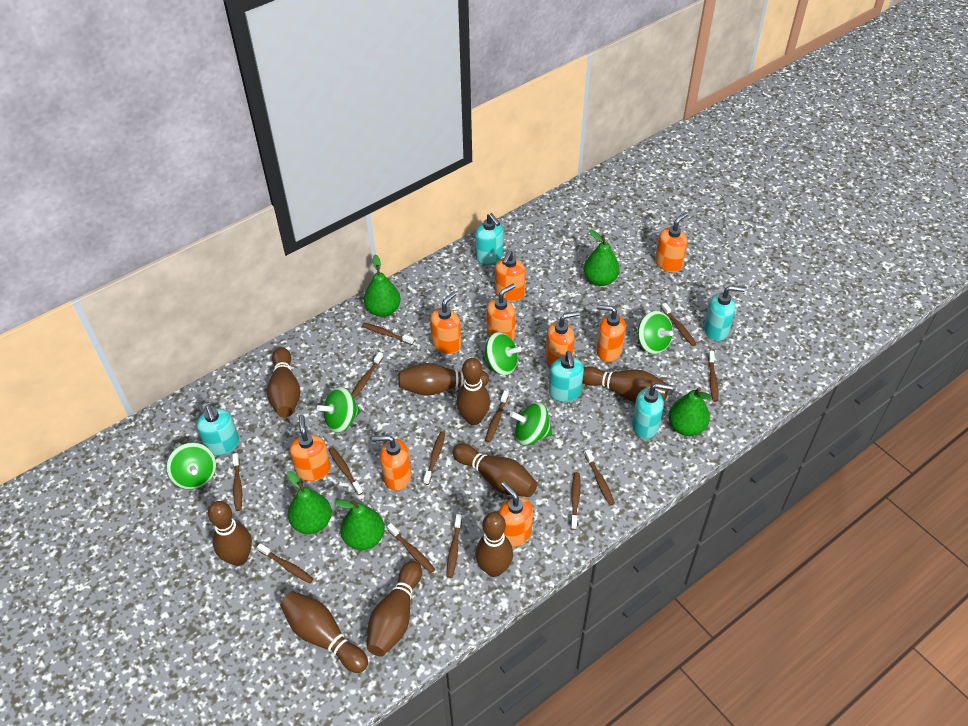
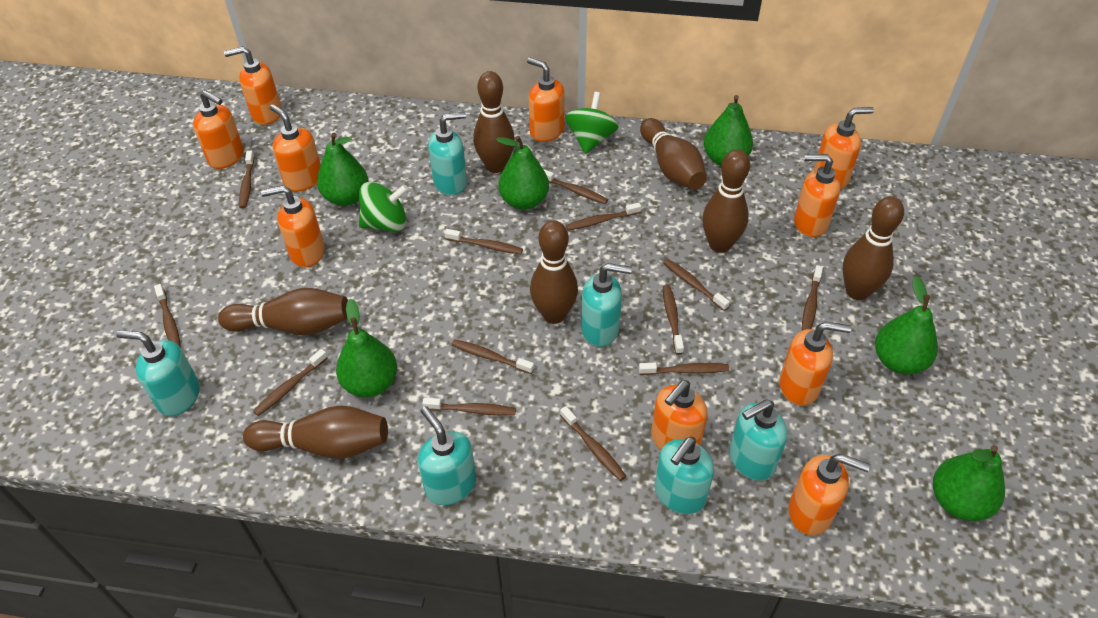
brown bowling pin: [208,501,252,566] [267,347,300,418] [280,591,368,673] [367,561,422,656] [398,363,489,396] [452,443,537,497] [456,358,490,425] [475,512,513,577] [582,366,668,402] = 9 -> [218,288,348,335] [243,405,388,459] [473,71,515,173] [530,220,578,324] [640,118,707,189] [703,149,750,253] [842,196,904,300] = 7
green pear: [287,471,332,534] [335,499,385,550] [364,254,401,317] [584,230,620,286] [669,387,712,436] = 5 -> [317,133,368,206] [336,299,397,397] [496,136,549,210] [703,95,753,166] [875,276,938,375] [933,445,1005,521] = 6
green spinning top: [166,442,216,489] [317,387,361,433] [483,332,522,375] [510,402,553,446] [638,311,673,354] = 5 -> [359,182,409,232] [565,92,619,154] = 2
orange soap dispenser: [290,415,331,481] [372,435,411,491] [430,291,461,354] [486,284,516,341] [495,250,525,302] [499,482,533,547] [546,311,580,365] [596,305,626,362] [655,212,688,272] = 9 -> [193,90,244,169] [224,46,282,125] [261,185,325,267] [270,104,321,192] [527,58,565,142] [651,380,708,450] [779,322,851,406] [788,454,870,535] [794,154,841,237] [814,107,874,189] = 10
turquoise soap dispenser: [197,404,239,456] [475,213,503,265] [549,351,584,402] [632,383,673,439] [704,286,745,341] = 5 -> [116,330,200,416] [418,406,476,505] [428,112,467,196] [581,263,632,347] [654,437,714,514] [729,399,787,481] = 6

